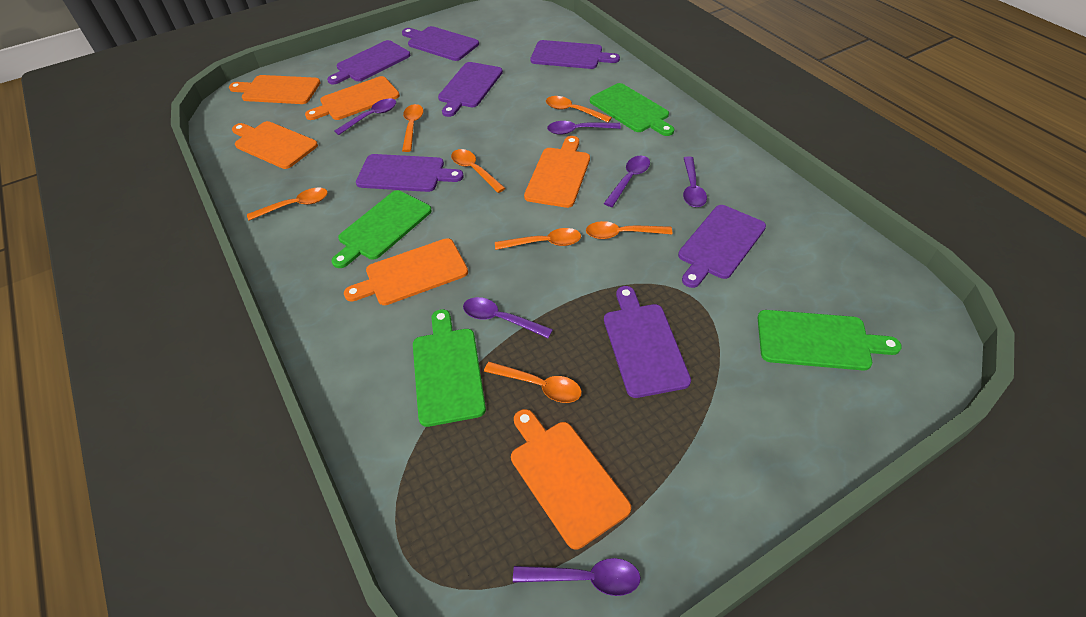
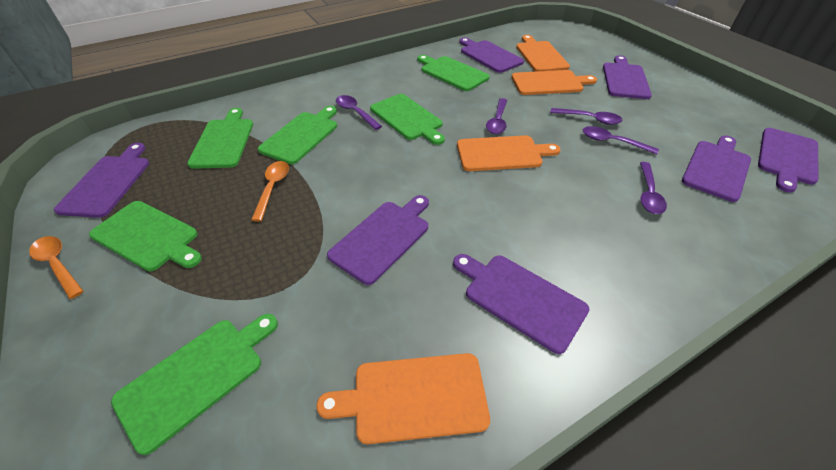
green cutting board: [331,190,432,268] [413,309,486,427] [590,83,674,136] [758,310,902,371] = 4 -> [89,201,202,271] [111,314,278,455] [187,108,253,169] [258,106,337,164] [370,94,445,145] [417,55,489,91] = 6
orange cutting board: [229,75,321,104] [232,121,318,169] [305,76,400,120] [344,238,468,305] [511,409,631,549] [524,136,590,208] = 6 -> [316,353,490,444] [457,135,561,171] [511,70,597,95] [516,35,570,72] = 4
orange spoon: [247,188,328,221] [402,104,423,152] [451,149,505,193] [484,362,582,403] [495,228,581,250] [546,96,612,123] [586,221,672,239] = 7 -> [29,236,84,299] [251,161,289,222] = 2
purple spoon: [335,98,396,135] [463,297,553,338] [513,558,641,596] [547,121,621,135] [604,156,650,207] [683,156,707,207] = 6 -> [336,95,382,130] [486,98,507,134] [550,108,623,125] [583,126,659,155] [640,162,667,214] = 5

